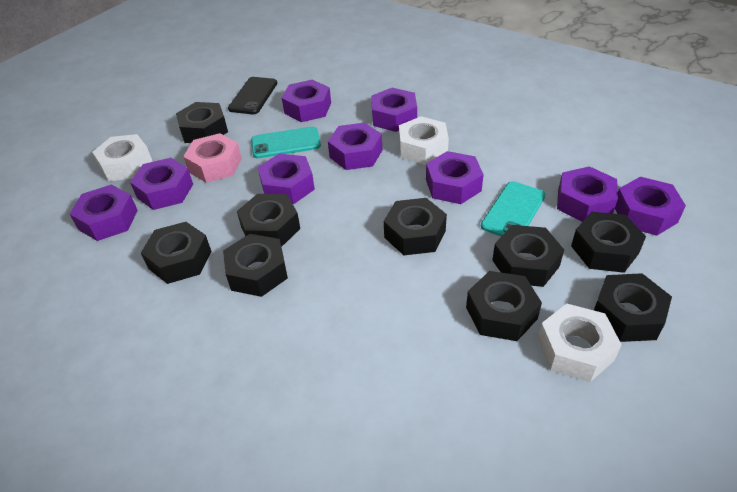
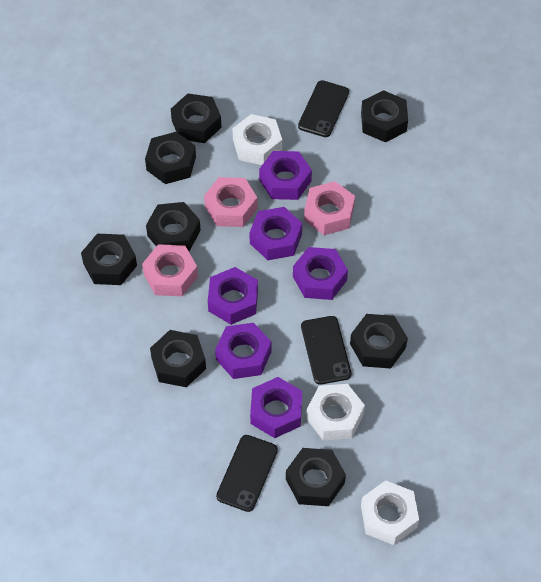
black nut: [141,222,211,284] [176,102,228,143] [223,234,288,297] [237,194,300,247] [384,198,447,255] [466,271,542,341] [492,225,564,287] [571,212,646,273] [594,273,672,342] = 9 -> [81,234,137,285] [145,132,196,184] [146,202,201,251] [150,330,206,387] [171,94,221,143] [286,448,346,506] [350,314,408,369] [361,90,408,142] = 8
black phone: [228,77,277,114] = 1 -> [216,435,278,512] [298,80,349,137] [301,316,351,385] = 3
pink nut: [183,133,242,183] = 1 -> [142,244,198,296] [204,177,258,227] [304,181,355,235] = 3
purple nut: [70,185,138,241] [130,158,193,210] [258,154,315,204] [282,80,331,122] [328,122,382,170] [371,88,417,132] [426,151,484,204] [557,166,618,222] [615,177,686,236] = 9 -> [208,267,258,325] [215,323,272,379] [249,207,302,260] [250,377,302,438] [259,151,312,200] [293,247,348,300] = 6
turquoise phone: [251,126,321,158] [481,181,546,236] = 2 -> none = 0

